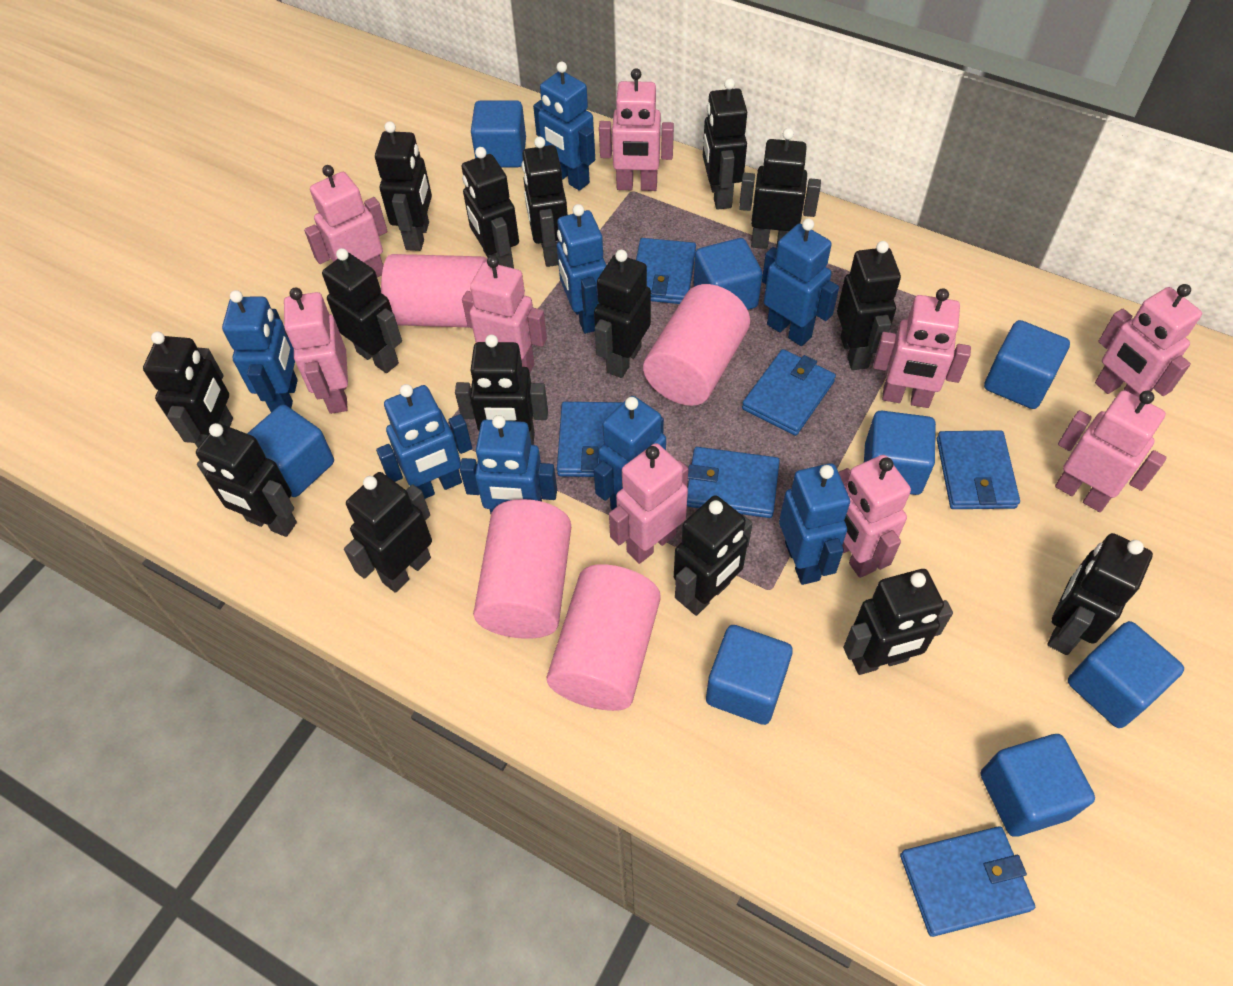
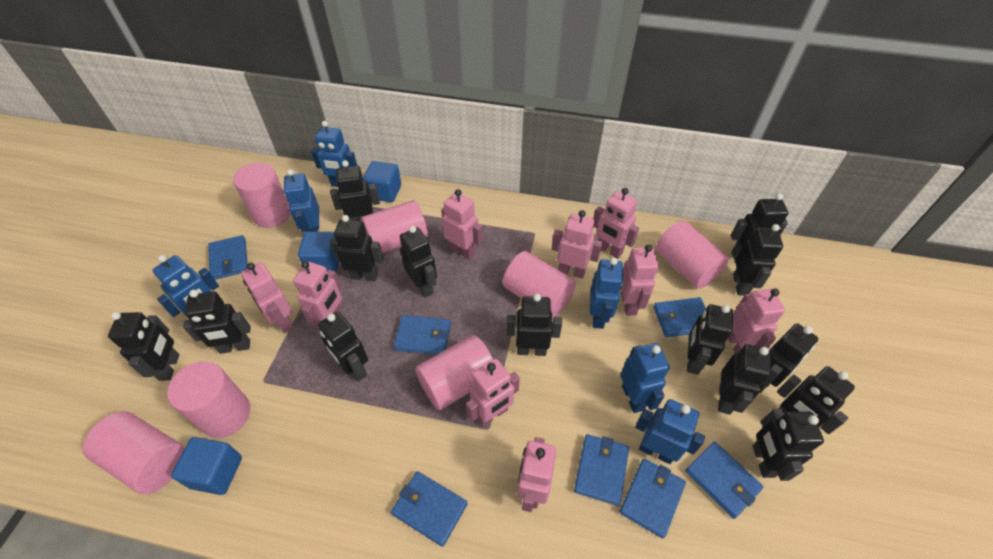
black robot: [143,331,233,448] [196,423,297,537] [322,248,402,373] [344,472,432,593] [375,121,432,251] [455,334,548,445] [462,147,519,268] [522,136,568,267] [594,250,651,378] [674,495,753,616] [703,78,747,210] [739,128,821,249] [837,241,901,370] [843,569,953,675] [1048,533,1153,655] = 15 -> [108,312,179,381] [183,290,251,354] [318,311,368,382] [330,160,380,221] [330,215,383,281] [400,226,437,298] [507,294,562,356] [687,304,733,375] [718,344,771,415] [731,193,788,259] [733,224,783,296] [753,409,824,481] [760,323,818,393] [777,366,855,434] = 14
blue cube: [247,405,334,497] [471,100,526,167] [694,238,762,310] [706,625,793,725] [864,411,936,495] [981,734,1095,836] [984,320,1070,409] [1068,621,1184,728] = 8 -> [171,437,242,495] [298,232,339,272] [363,161,401,202] = 3
blue robot: [222,290,298,412] [376,384,472,499] [460,415,557,514] [533,62,595,191] [557,204,607,334] [594,396,666,510] [762,218,839,346] [779,463,850,585] = 8 -> [152,255,219,317] [284,169,319,232] [311,121,357,187] [590,258,624,329] [620,343,670,413] [635,399,705,464] = 6
blue wallet: [557,402,622,477] [636,238,696,304] [687,447,780,518] [742,349,836,436] [900,826,1035,937] [937,430,1020,509] = 6 -> [208,235,248,280] [391,471,468,547] [394,315,451,355] [574,434,629,506] [619,459,686,538] [653,297,706,337] [685,441,763,519] = 7
pink cylinder: [381,254,487,327] [473,499,571,639] [547,564,661,711] [643,284,750,406] = 4 -> [83,411,184,494] [167,361,250,438] [233,162,291,228] [361,200,428,253] [415,335,493,410] [503,251,576,318] [656,221,729,289] = 7

